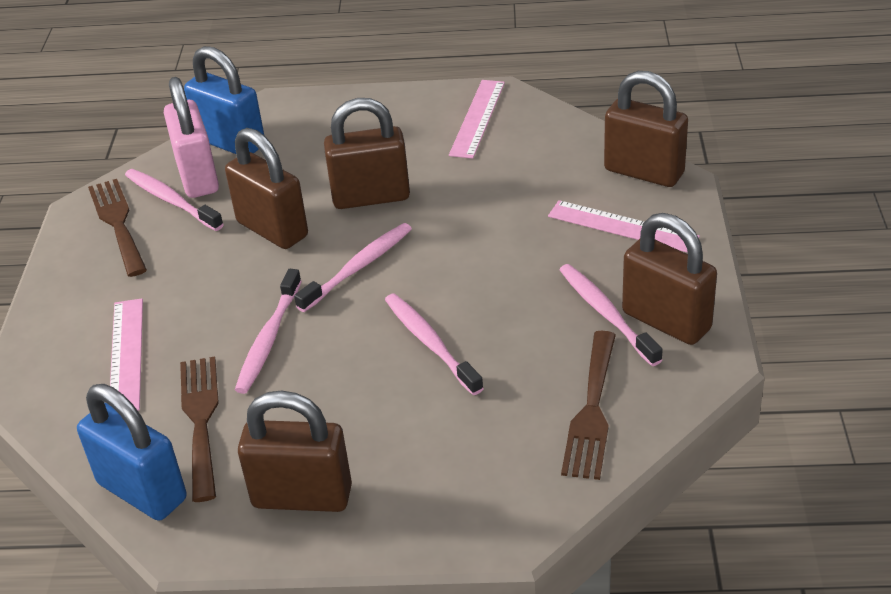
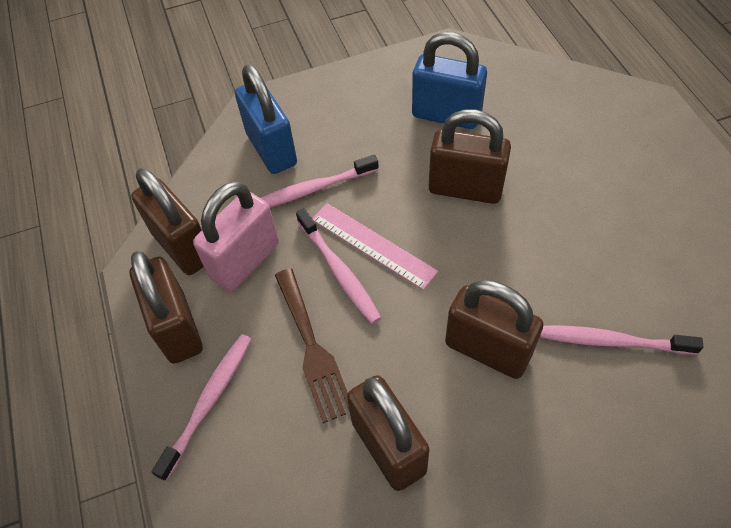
brown fork: [88,179,147,277] [180,356,219,502] [561,331,616,480] = 3 -> [275,268,350,423] = 1
pink ruler: [110,298,143,411] [449,80,505,159] [548,200,700,253] = 3 -> [312,203,438,290] = 1
pink toothbrush: [125,169,224,231] [235,269,302,394] [294,223,412,312] [385,293,484,395] [559,264,663,366] = 5 -> [151,334,252,481] [261,155,379,208] [296,208,381,324] [539,325,704,355] = 4

